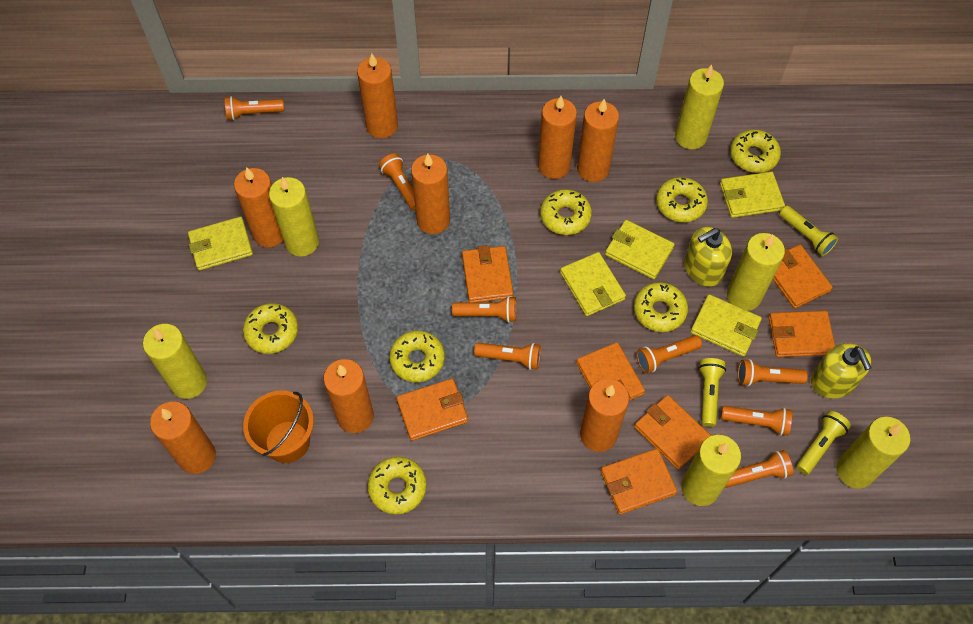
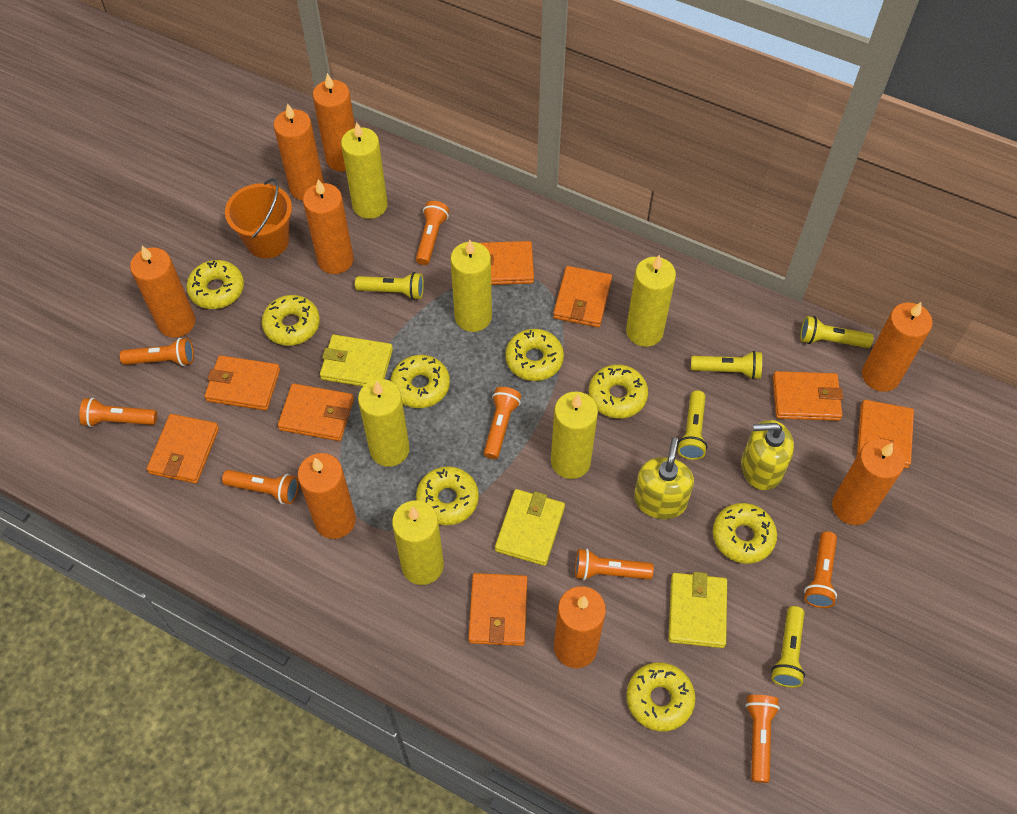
orange wallet: [396,378,468,441] [462,245,514,302] [576,342,645,401] [601,448,677,514] [634,395,711,469] [769,311,835,357] [773,245,833,308] = 7 -> [147,414,219,484] [204,355,280,410] [278,383,354,441] [468,573,528,646] [480,241,534,285] [553,266,612,327] [773,371,843,421] [857,400,914,468] = 8
yellow donut: [243,303,298,354] [368,457,426,514] [389,331,445,382] [540,189,592,235] [634,282,688,332] [656,177,708,222] [730,129,781,173] = 7 -> [186,260,244,309] [262,295,320,346] [391,355,450,408] [416,466,479,525] [505,329,564,381] [589,365,648,418] [626,662,696,732] [713,503,777,564] = 8
yellow flashlight: [698,358,726,427] [780,206,838,256] [797,411,851,475] = 3 -> [355,272,424,300] [678,390,707,460] [691,351,762,380] [771,606,805,688] [800,316,873,348] = 5
yellow wallet: [188,217,253,271] [560,252,626,316] [605,220,675,279] [690,294,762,357] [720,172,785,218] = 5 -> [320,335,393,386] [495,489,565,566] [668,572,727,648] = 3

